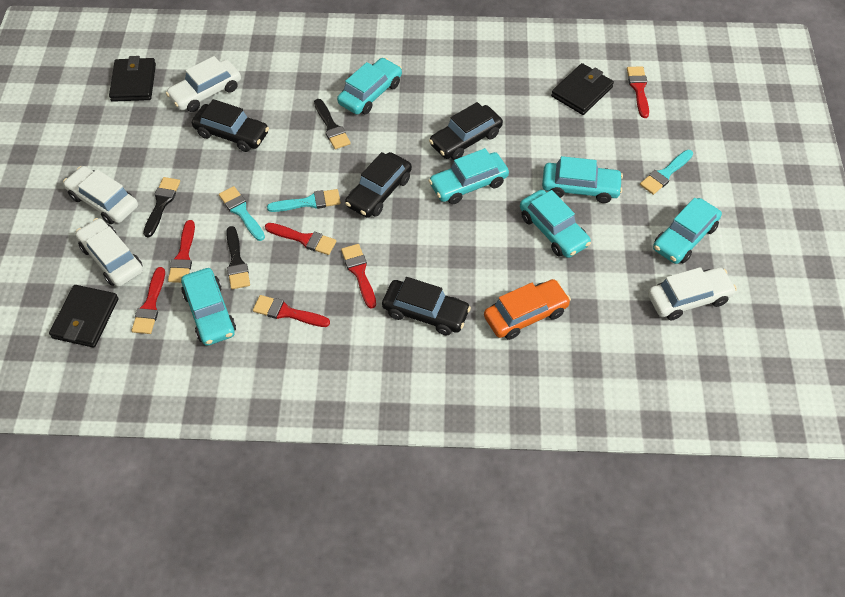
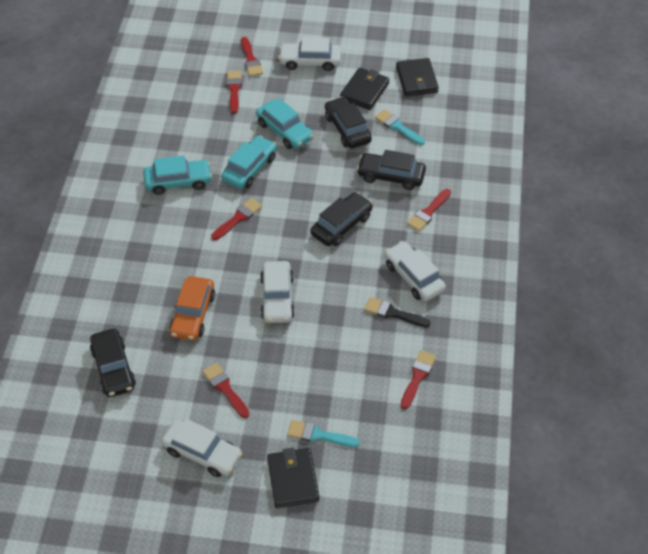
black brush: [143,177,180,238] [226,226,250,289] [314,99,351,149] = 3 -> [364,297,431,327] = 1
turquoise brush: [219,186,265,241] [267,189,341,212] [640,150,693,195] = 3 -> [287,420,360,447] [375,109,425,145] = 2
turquoise car: [181,268,236,346] [337,58,402,114] [429,148,509,204] [520,190,591,258] [542,156,623,203] [653,198,722,264] = 6 -> [143,156,212,195] [221,135,277,189] [256,98,314,149] = 3

